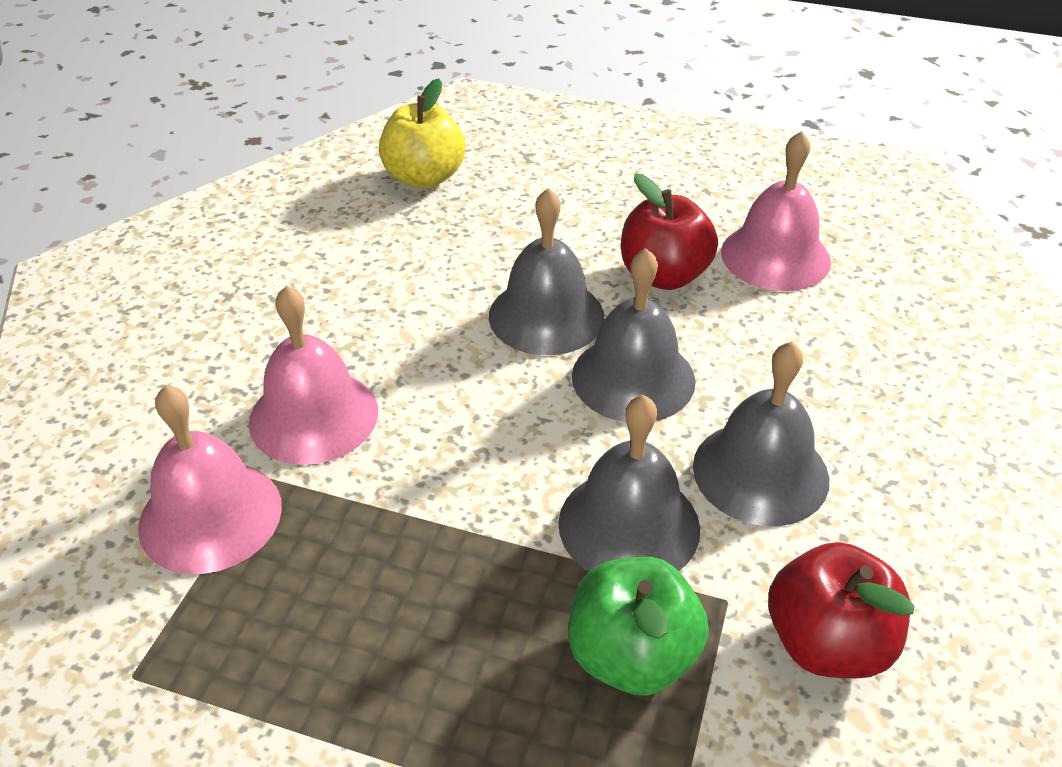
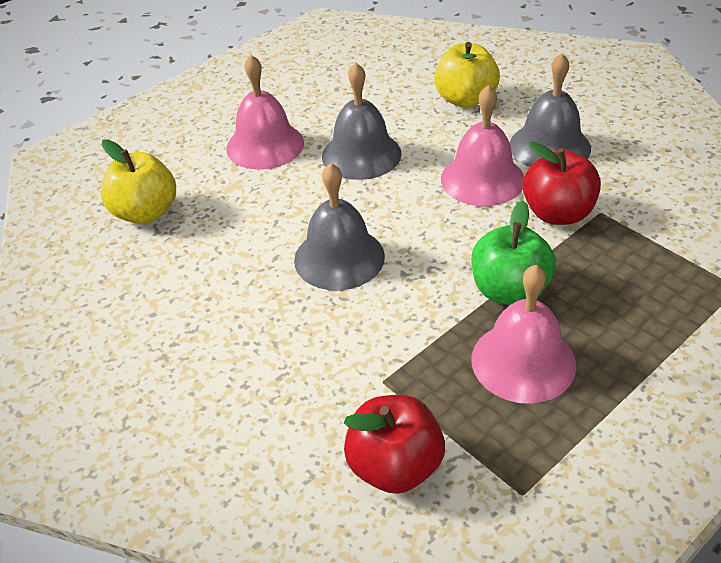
grey bell: [489,188,604,355] [558,395,700,572] [572,248,696,422] [693,341,829,526] = 4 -> [294,163,385,291] [322,63,402,180] [510,53,591,167] = 3
yellow apple: [379,78,466,188] = 1 -> [101,139,176,224] [434,42,500,108] = 2

